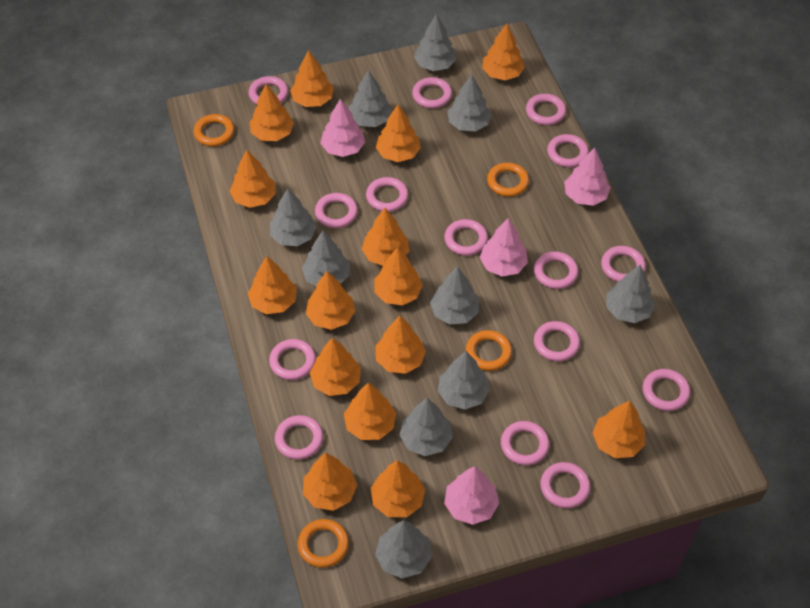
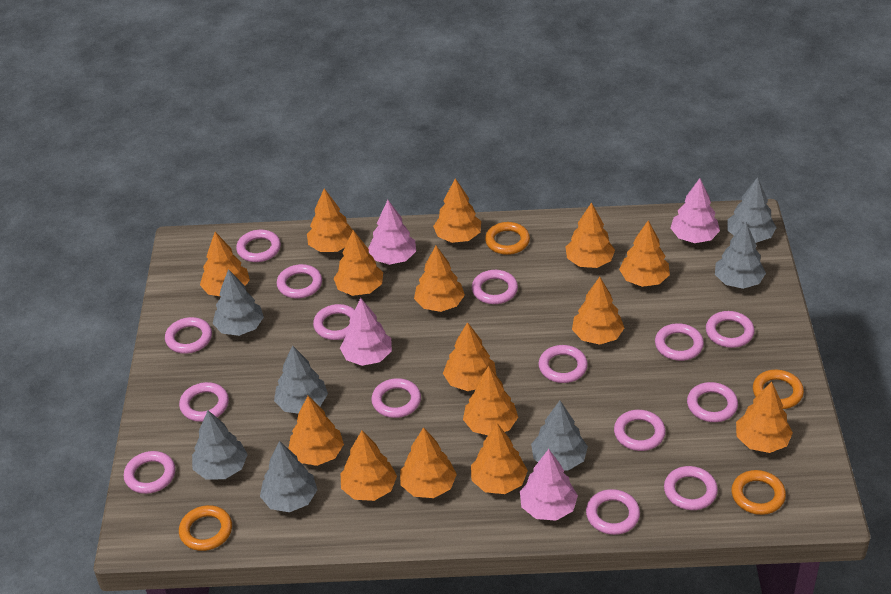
grey tree: [270,188,317,246] [302,231,350,286] [349,70,392,127] [375,521,432,578] [400,398,453,456] [414,14,456,71] [430,266,479,325] [438,351,490,409] [447,74,491,131] [606,265,656,323] = 10 -> [192,411,248,479] [213,269,264,336] [260,441,317,512] [274,345,328,414] [531,401,588,471] [715,222,766,289] [727,177,777,243] = 7

